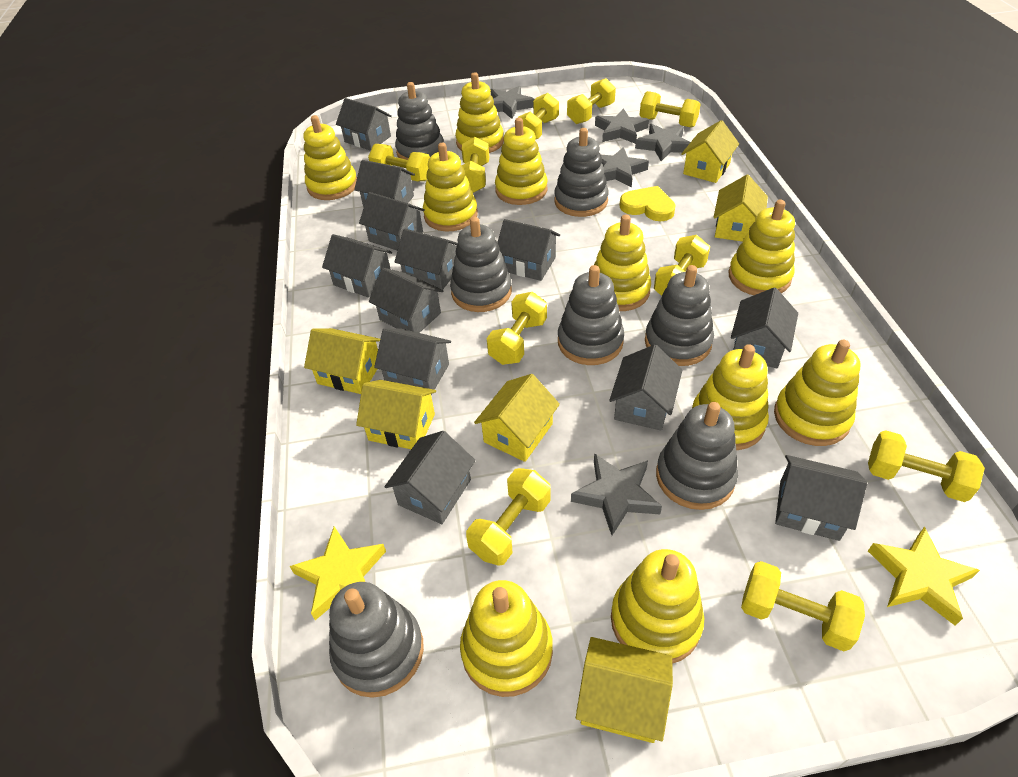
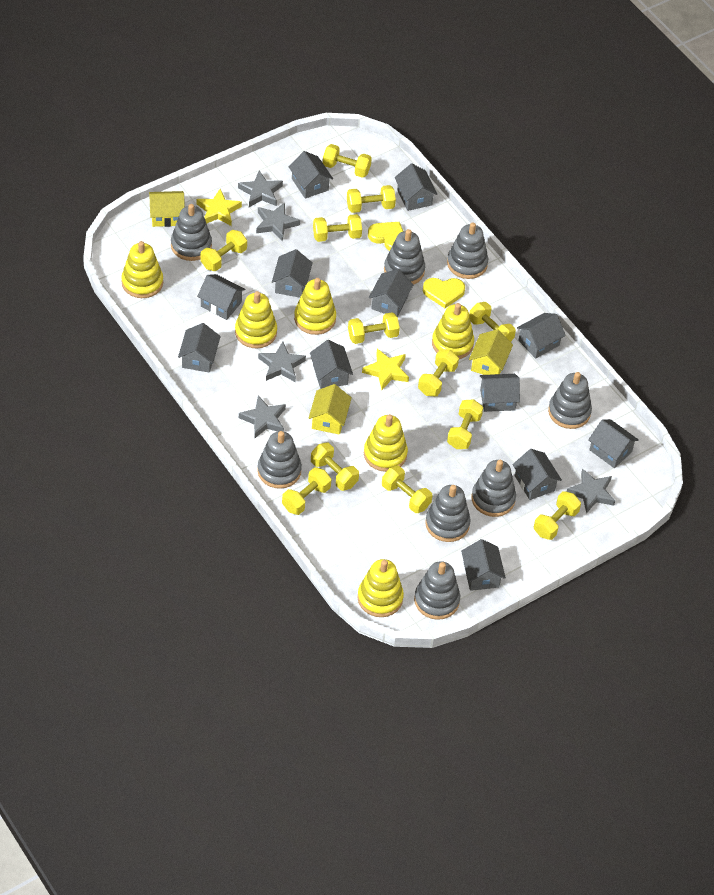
grey stacking toy: [329,582,424,698] [395,82,444,160] [450,217,512,312] [554,128,609,217] [558,265,624,365] [645,265,714,366] [656,402,738,510] = 7 -> [171,204,212,261] [257,431,302,489] [384,229,425,285] [414,561,460,620] [425,485,471,542] [447,222,488,279] [471,460,516,517] [548,372,592,429] = 8
yellow dumbbell: [368,144,430,181] [461,137,489,193] [466,468,551,566] [487,292,547,365] [518,93,559,140] [567,78,616,124] [640,91,701,128] [654,235,710,296] [741,561,865,651] [868,430,985,502] = 10 -> [200,230,247,271] [282,467,331,515] [311,443,359,491] [313,214,362,242] [323,144,372,178] [347,185,396,213] [348,312,400,344] [382,466,433,513] [418,349,459,396] [447,399,483,449] [469,302,516,342] [534,491,581,540] = 12
yellow heart: [619,186,676,221] = 1 -> [368,222,403,251] [423,278,465,308] = 2
yellow house: [304,328,380,394] [356,380,436,449] [474,374,560,462] [576,637,673,743] [681,120,739,183] [713,175,768,242] = 6 -> [149,191,185,227] [309,384,352,435] [469,329,513,375] = 3
yellow stacking toy: [303,115,357,200] [423,142,478,231] [455,72,504,153] [460,580,553,697] [495,118,548,205] [594,215,651,311] [611,549,704,664] [692,344,769,450] [729,200,795,295] [774,340,861,446] = 10 -> [121,241,163,298] [235,291,277,348] [294,278,336,335] [357,559,404,617] [364,414,408,472] [432,303,474,359] = 6

